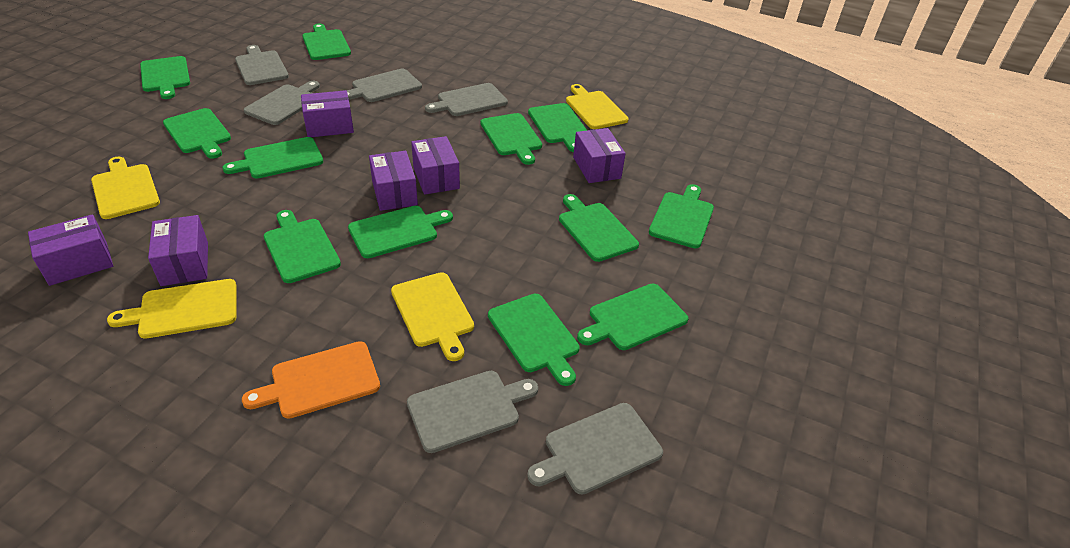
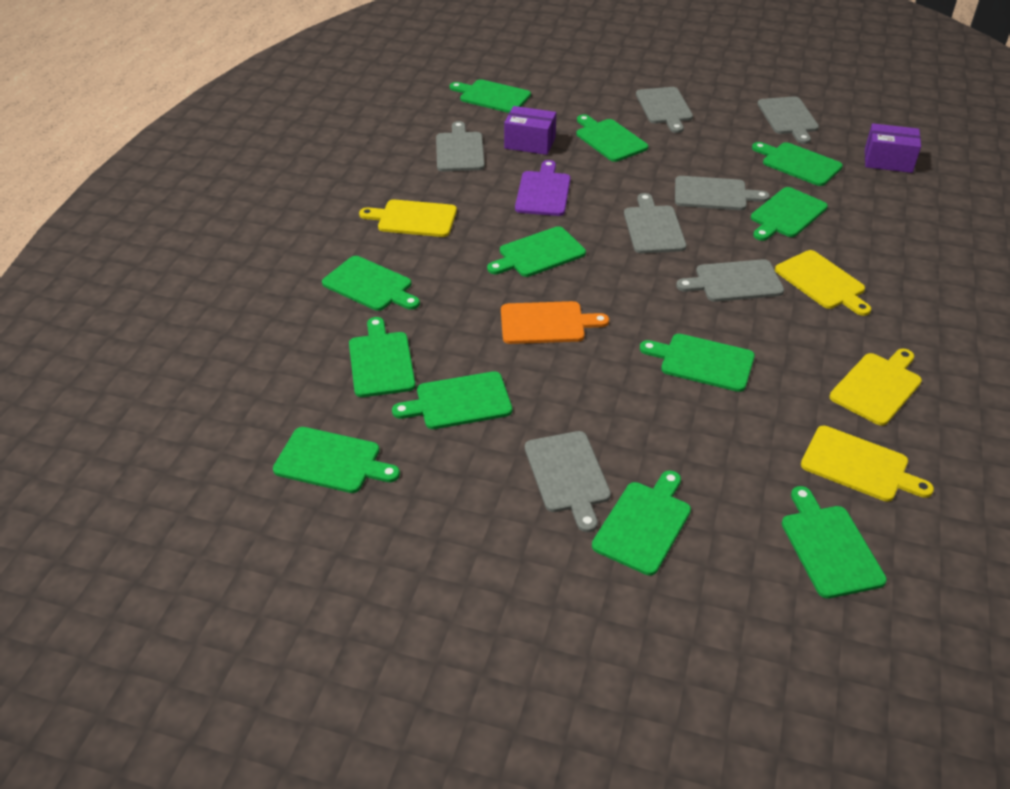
grey cutting board: [235,45,289,85] [243,81,320,125] [347,69,422,102] [407,371,538,453] [425,83,508,116] [527,403,663,495] = 6 -> [436,121,485,171] [525,431,611,532] [624,193,687,253] [636,87,693,133] [675,176,770,210] [676,259,784,302] [757,96,819,144] = 7
purple box: [28,214,113,286] [148,215,208,286] [301,90,354,137] [369,151,418,211] [411,136,460,195] [573,128,626,183] = 6 -> [504,106,556,155] [865,123,921,173] = 2
purple cutting board: none = 0 -> [515,160,571,216] = 1

